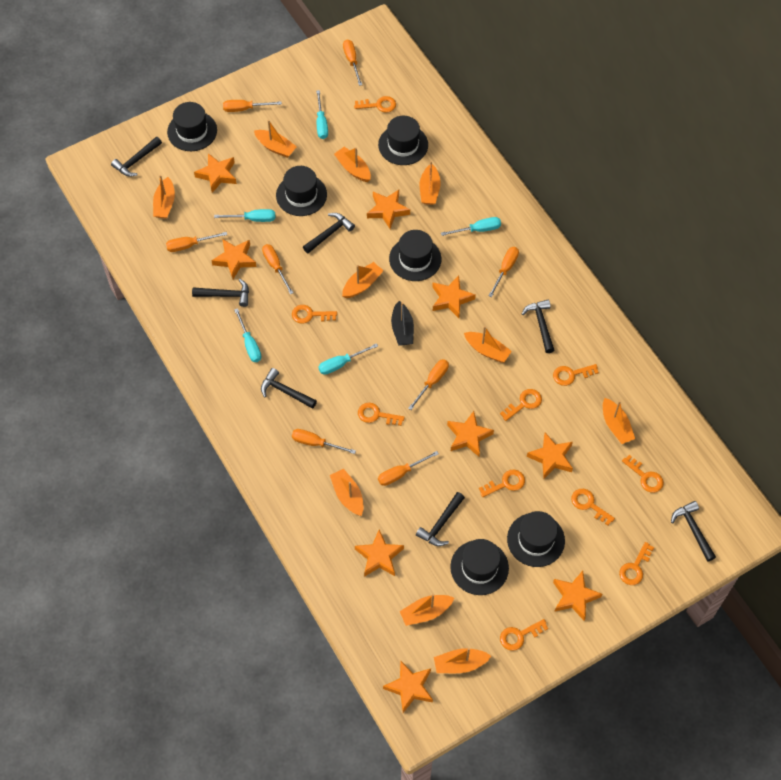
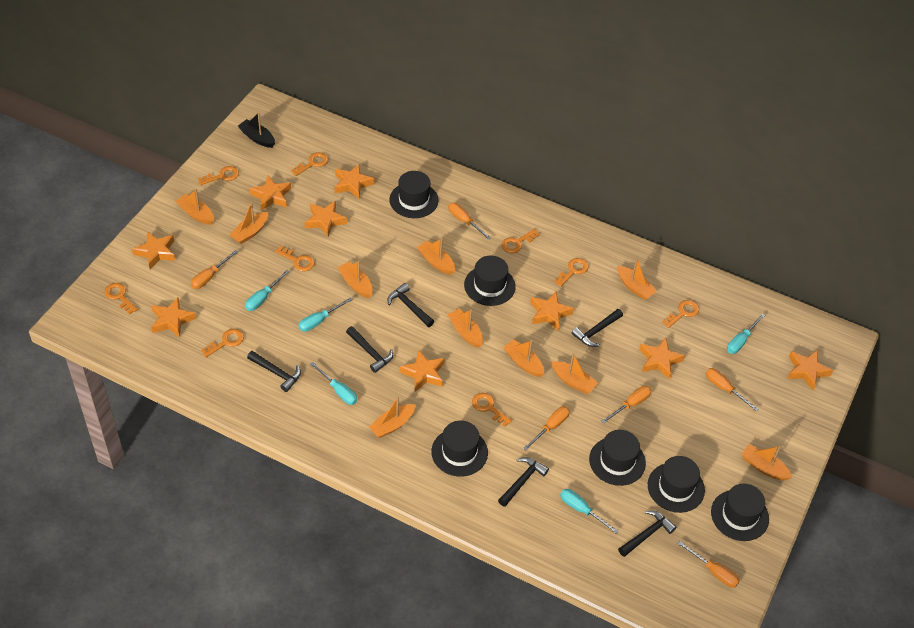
black hammer: [111,137,162,177] [192,279,249,307] [261,368,317,409] [303,213,355,253] [416,492,465,546] [522,300,554,353] [671,501,716,562] = 7 -> [247,351,301,392] [346,326,393,373] [388,283,434,327] [498,457,549,507] [571,309,623,347] [618,511,677,557] = 6
orange key: [292,305,337,324] [354,96,396,113] [358,403,405,426] [479,470,525,497] [500,389,542,421] [500,619,548,651] [553,364,599,386] [571,489,615,525] [619,542,654,585] [622,455,664,493] = 10 -> [104,283,138,314] [198,166,239,185] [201,329,244,357] [275,246,314,272] [291,152,328,176] [472,393,512,427] [502,229,540,253] [554,258,589,287] [662,300,699,328] = 9
orange screwdriver: [166,232,227,252] [223,100,282,112] [262,244,294,294] [292,429,356,454] [343,40,362,86] [378,451,439,486] [408,359,449,410] [488,247,519,297] = 8 -> [191,250,238,289] [448,202,491,240] [523,406,570,450] [601,386,652,423] [677,541,740,588] [706,368,759,412] = 6

